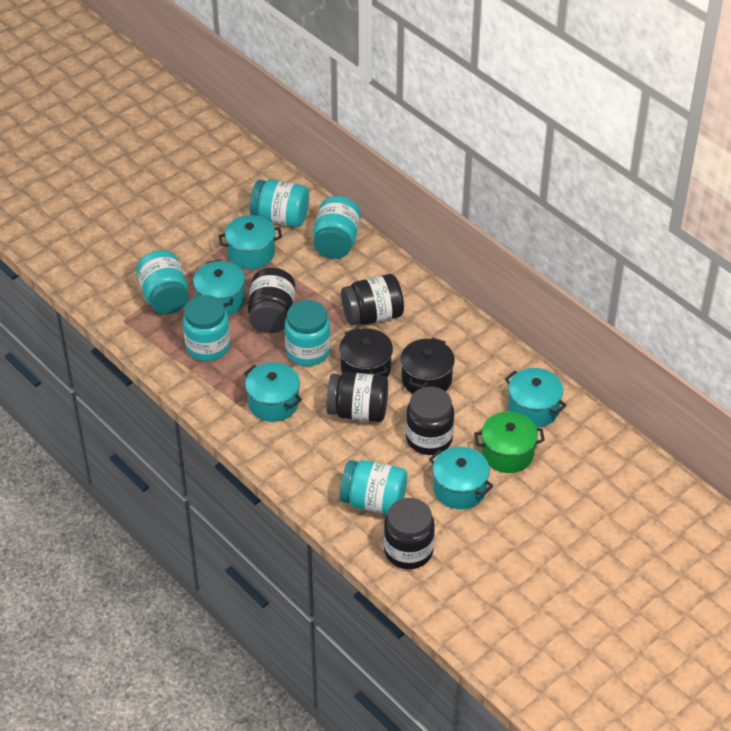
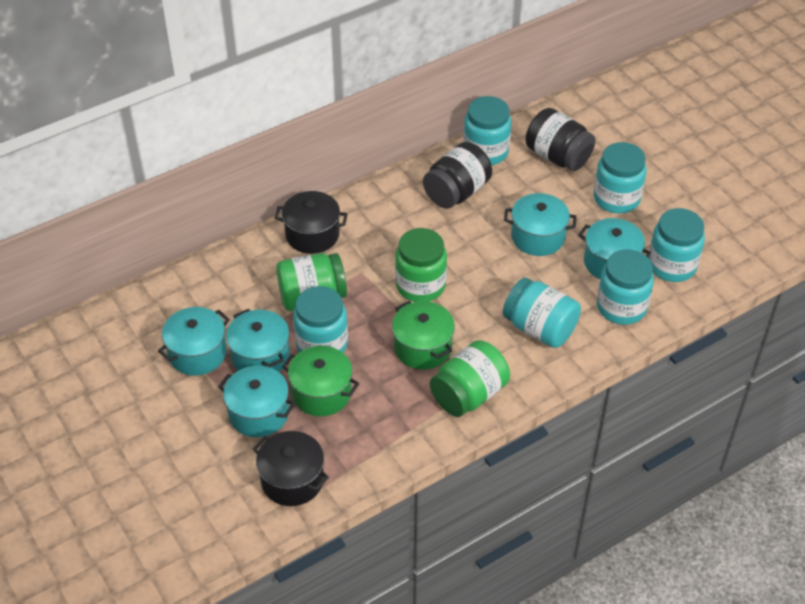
black jar: [248,268,295,333] [326,372,388,422] [341,274,404,325] [384,498,435,569] [406,387,454,455] = 5 -> [423,142,492,209] [525,108,595,171] = 2
green jar: none = 0 -> [276,253,347,311] [395,228,447,302] [430,340,510,417] = 3
green pot: [474,412,545,473] = 1 -> [282,346,359,416] [392,301,455,370] = 2

